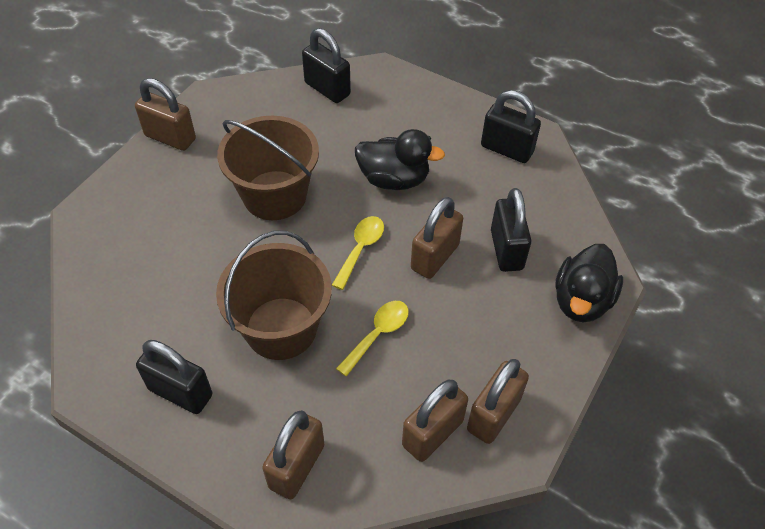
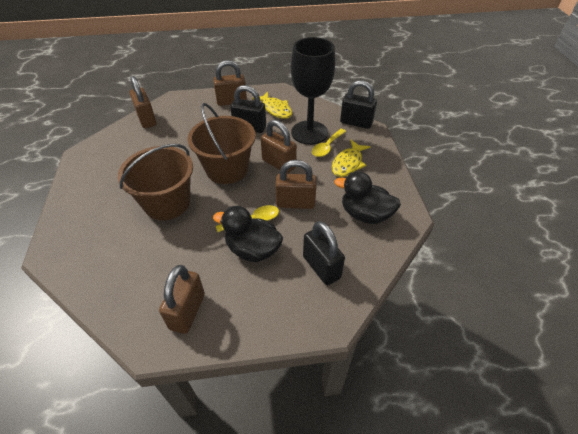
black goblet: none = 0 -> [291,37,335,145] = 1
black padlock: [136,340,212,414] [302,28,351,103] [481,90,541,163] [491,188,531,272] = 4 -> [230,85,266,133] [303,221,345,285] [340,80,377,129] = 3
yellow fish: none = 0 -> [252,92,292,119] [332,140,371,177] = 2

